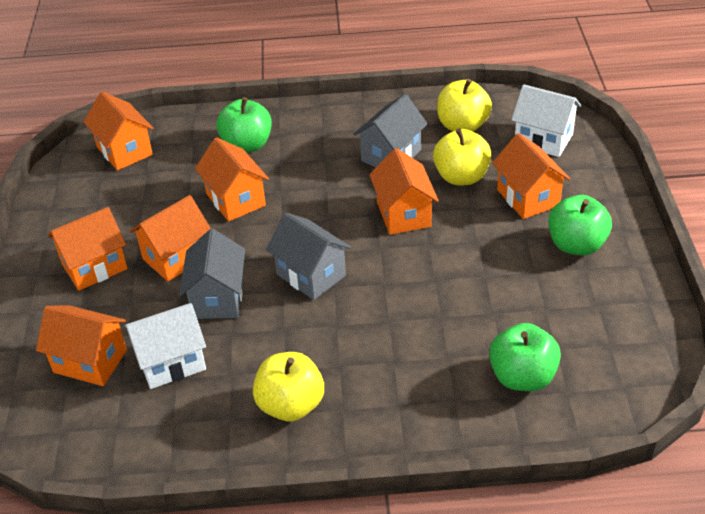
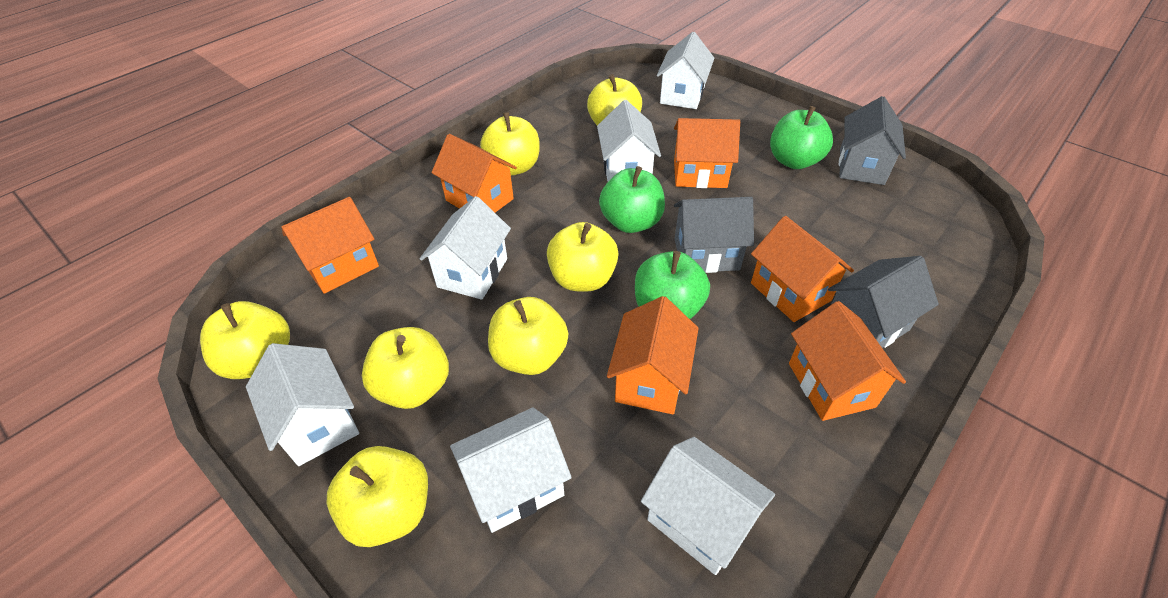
orange house: [36,305,127,386] [48,207,128,291] [84,92,153,170] [129,195,211,281] [195,137,269,222] [369,148,439,235] [492,133,570,219] = 7 -> [281,197,379,294] [431,134,517,212] [607,296,699,414] [674,118,740,188] [751,216,854,322] [789,301,906,421] = 6
white house: [124,303,206,389] [511,84,581,157] = 2 -> [246,343,359,466] [420,196,511,300] [450,407,572,533] [597,100,661,181] [641,437,775,575] [657,32,714,109] = 6
yellow apple: [253,352,324,421] [433,128,491,185] [437,79,492,132] = 3 -> [200,301,290,379] [327,446,428,547] [362,327,449,409] [480,112,540,176] [488,297,568,375] [547,222,619,292] [587,74,642,125] = 7

